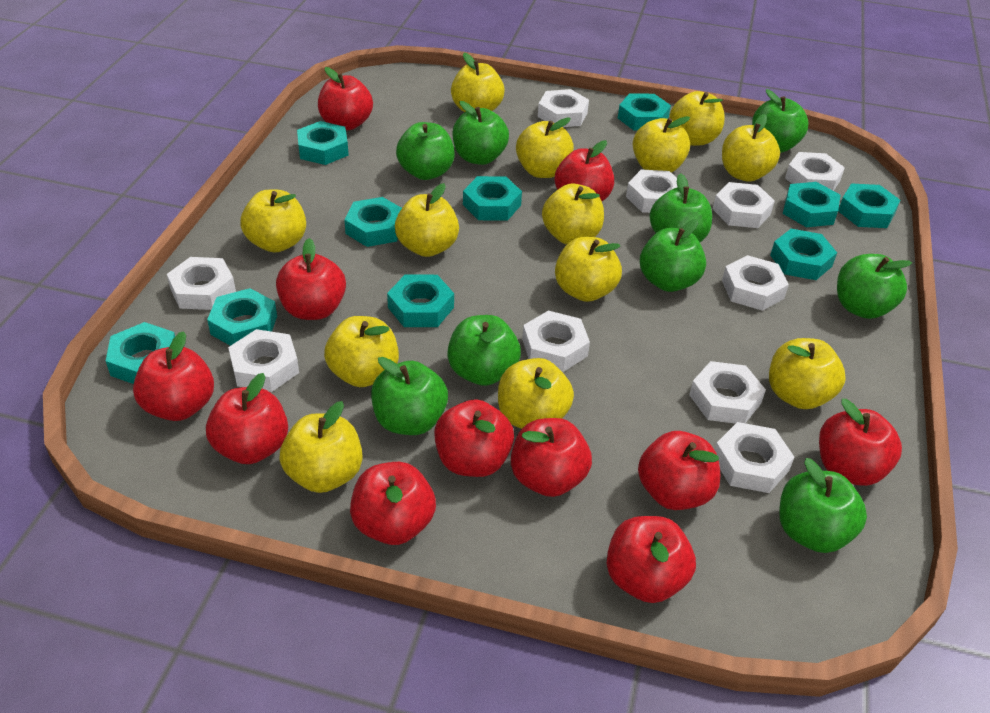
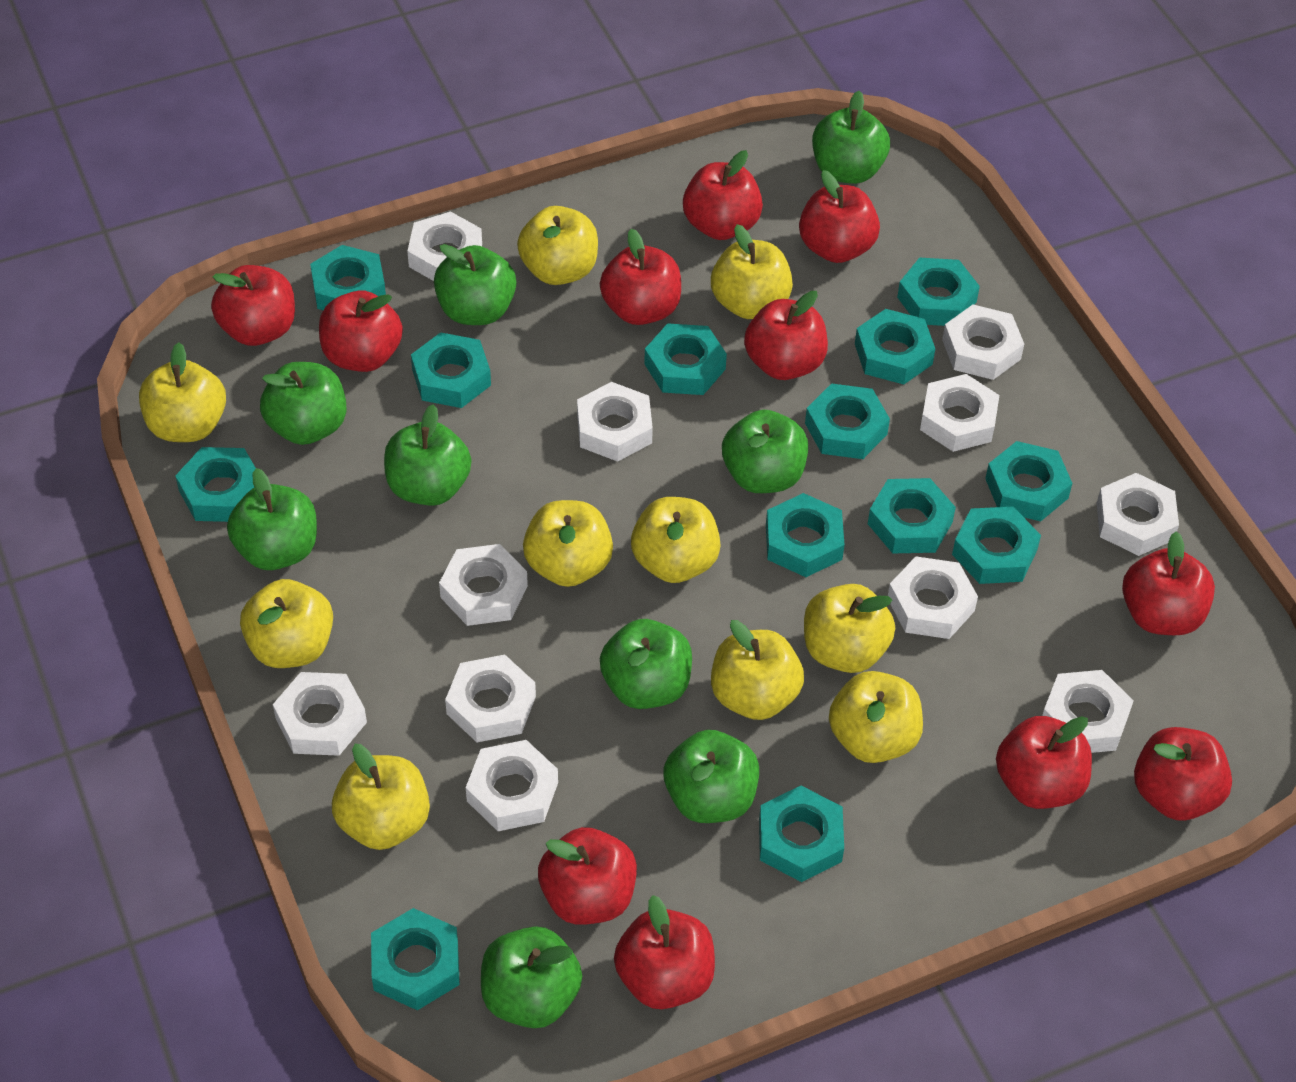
turquoise nut: [106,322,175,384] [207,288,277,346] [297,121,349,165] [344,197,402,247] [387,275,454,327] [463,176,522,221] [618,93,671,131] [770,229,837,280] [783,182,840,227] [838,183,900,228] = 10 -> [175,447,256,522] [310,245,386,310] [371,908,460,1010] [411,332,491,408] [644,323,727,395] [759,786,844,882] [766,493,845,577] [805,383,890,459] [855,309,935,384] [868,478,956,553] [897,258,980,326] [952,507,1041,584] [985,441,1072,521] = 13
white nut: [167,257,236,310] [228,329,299,392] [522,311,590,372] [538,89,589,127] [626,169,677,213] [689,361,766,424] [713,182,775,228] [715,422,794,493] [722,255,789,311] [785,152,845,191] = 10 -> [273,672,367,756] [407,212,482,281] [439,544,528,626] [445,655,536,742] [466,740,558,831] [577,382,653,462] [888,556,978,639] [920,374,999,452] [942,305,1024,380] [1042,670,1134,753] [1097,473,1179,556] = 11
yellow apple: [241,190,306,252] [279,401,362,493] [324,316,399,387] [395,183,459,257] [451,53,505,112] [498,358,574,429] [516,117,574,178] [542,184,604,245] [555,237,622,302] [633,116,690,173] [669,91,725,146] [722,114,780,182] [769,338,846,409] = 13 -> [139,342,226,442] [240,579,333,668] [332,744,430,850] [517,206,598,285] [523,500,613,587] [631,497,721,583] [711,224,793,319] [711,620,804,720] [804,584,895,673] [829,671,923,763] = 10

